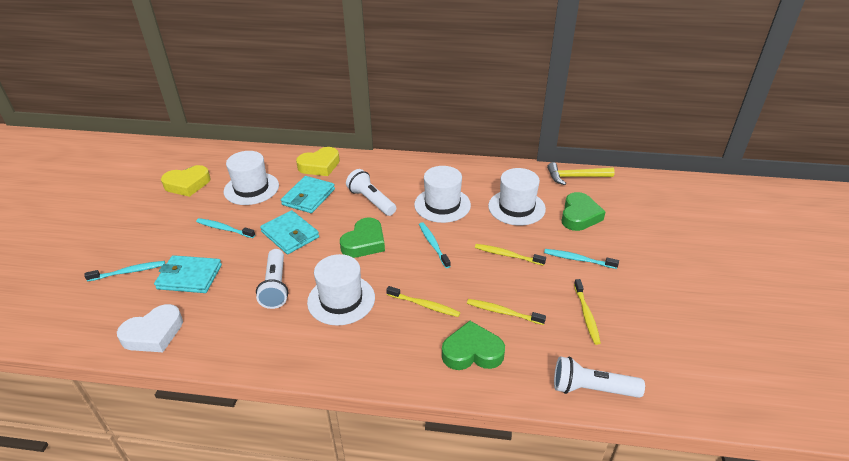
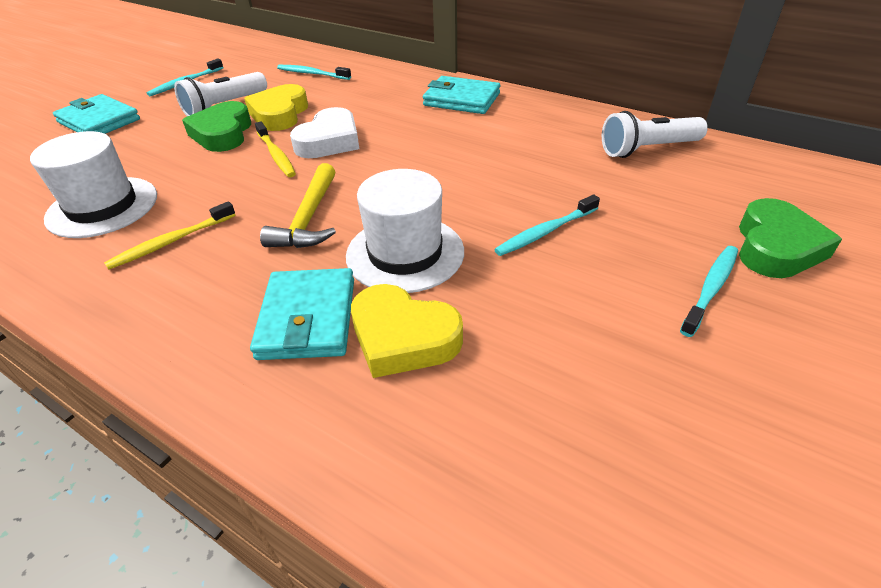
green heart: [340,218,385,258] [442,321,505,370] [562,192,606,231] = 3 -> [182,101,251,152] [739,198,842,278] = 2
white flashlight: [256,249,288,309] [346,169,396,216] [554,356,645,398] = 3 -> [174,72,267,116] [602,111,708,158] = 2
white hat: [223,151,279,205] [307,254,375,326] [414,166,471,223] [488,168,546,225] = 4 -> [30,131,157,238] [346,169,464,293] = 2
yellow toothbrush: [386,286,460,317] [467,299,546,325] [475,244,546,266] [574,279,601,345] = 4 -> [104,201,236,270] [255,121,296,177] = 2

